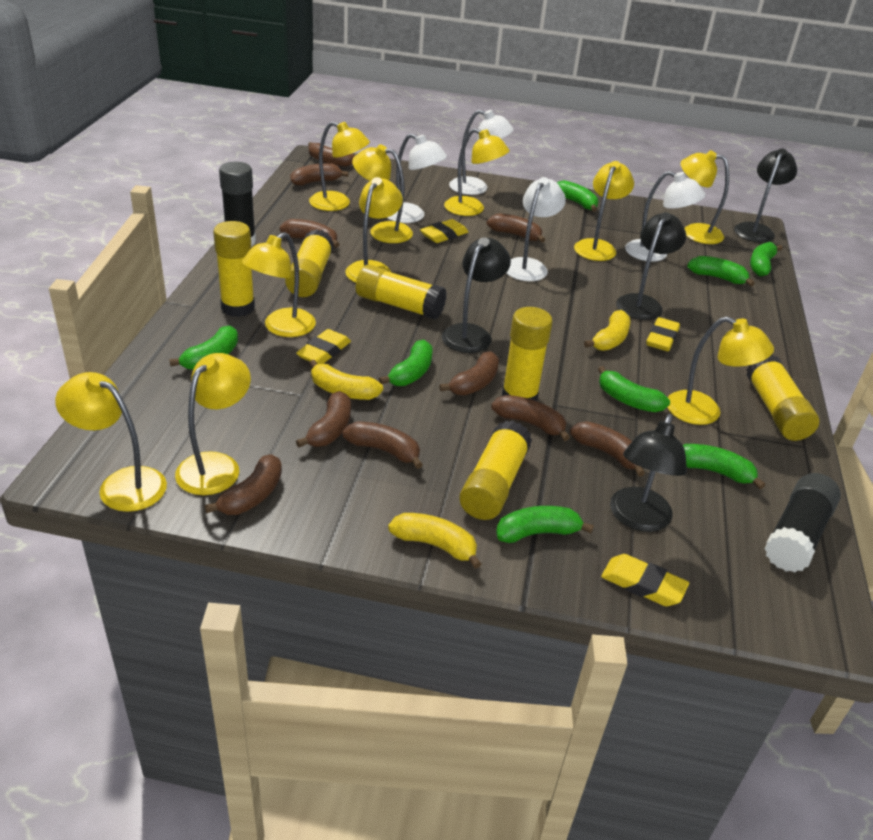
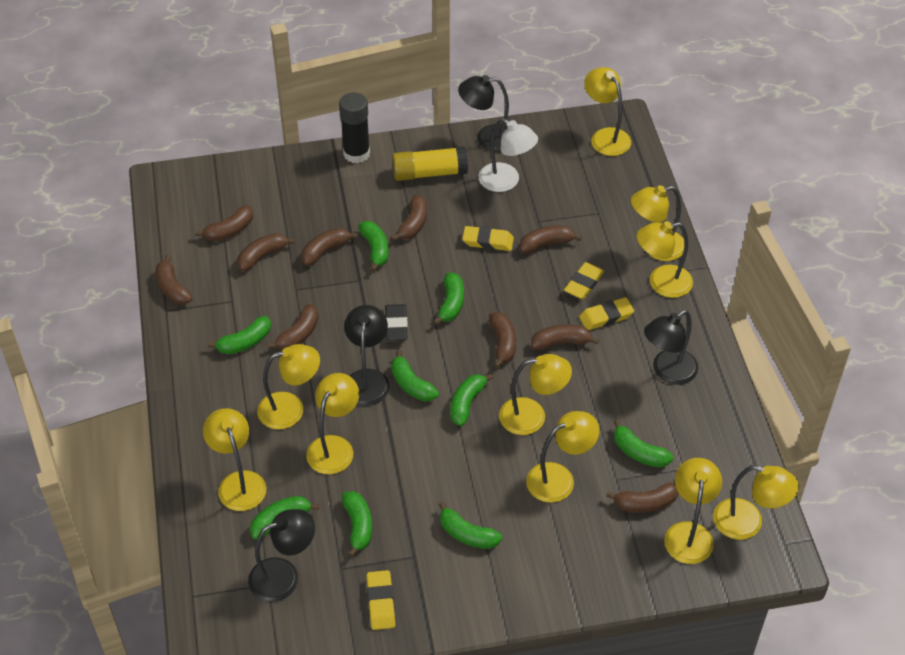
black eraser: none = 0 -> [385,304,408,341] = 1
black glue stick: [219,162,256,247] [764,473,841,573] = 2 -> [339,92,370,163] = 1
green banana: [169,326,238,370] [379,339,433,386] [496,506,594,543] [557,180,598,211] [598,366,670,412] [683,444,765,489] [687,256,755,287] [750,242,783,276] = 8 -> [208,316,271,354] [250,496,319,540] [342,491,372,557] [358,221,388,272] [391,350,439,402] [433,273,464,325] [439,502,502,549] [450,374,494,426] [614,420,673,468] = 9
white lamp: [387,134,447,223] [449,110,514,195] [507,177,566,281] [625,171,706,262] = 4 -> [478,118,538,192] = 1
yellow banana: [309,360,383,400] [388,513,481,569] [584,310,631,351] = 3 -> none = 0
yellow glue stick: [213,221,255,317] [285,229,334,297] [356,264,447,320] [459,421,532,520] [502,307,553,401] [746,354,819,441] = 6 -> [392,146,468,181] = 1

